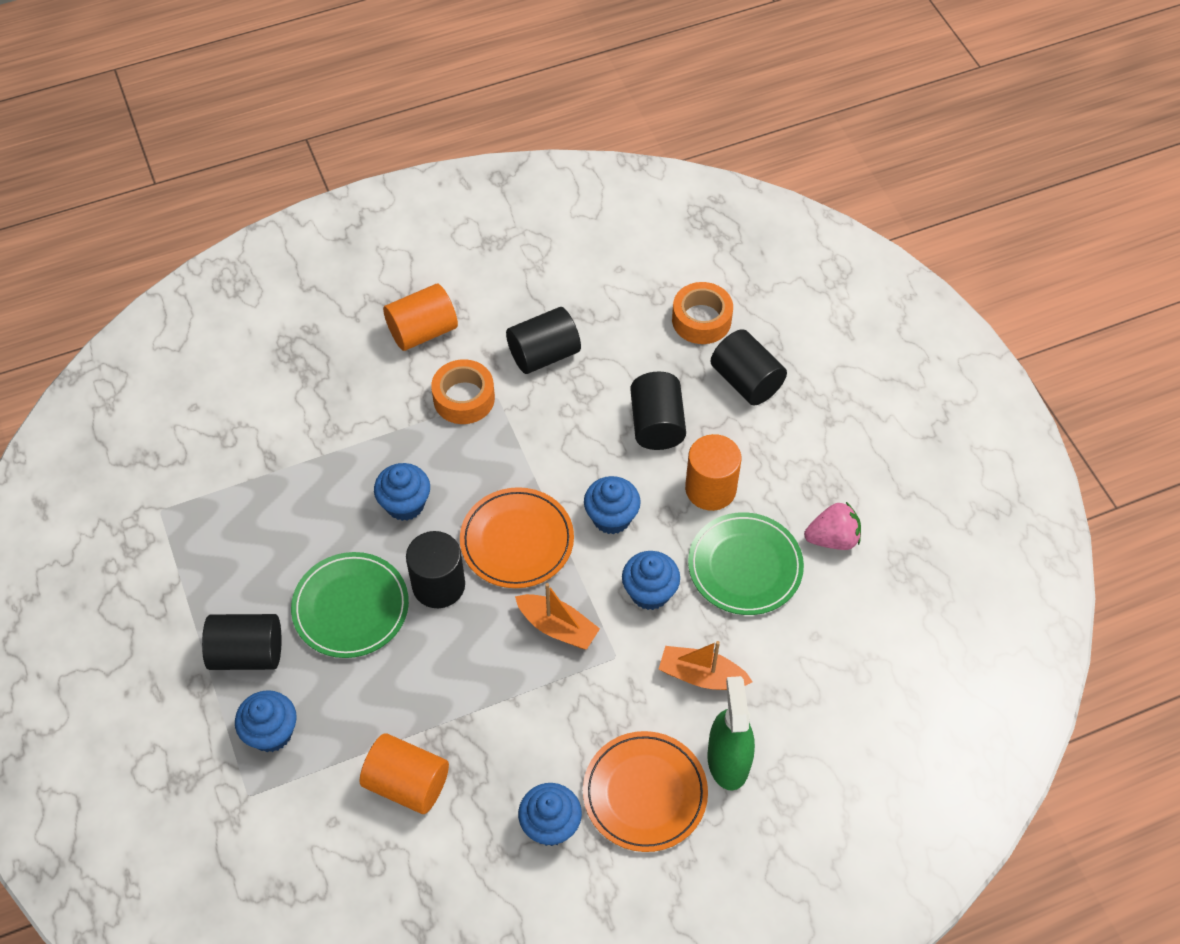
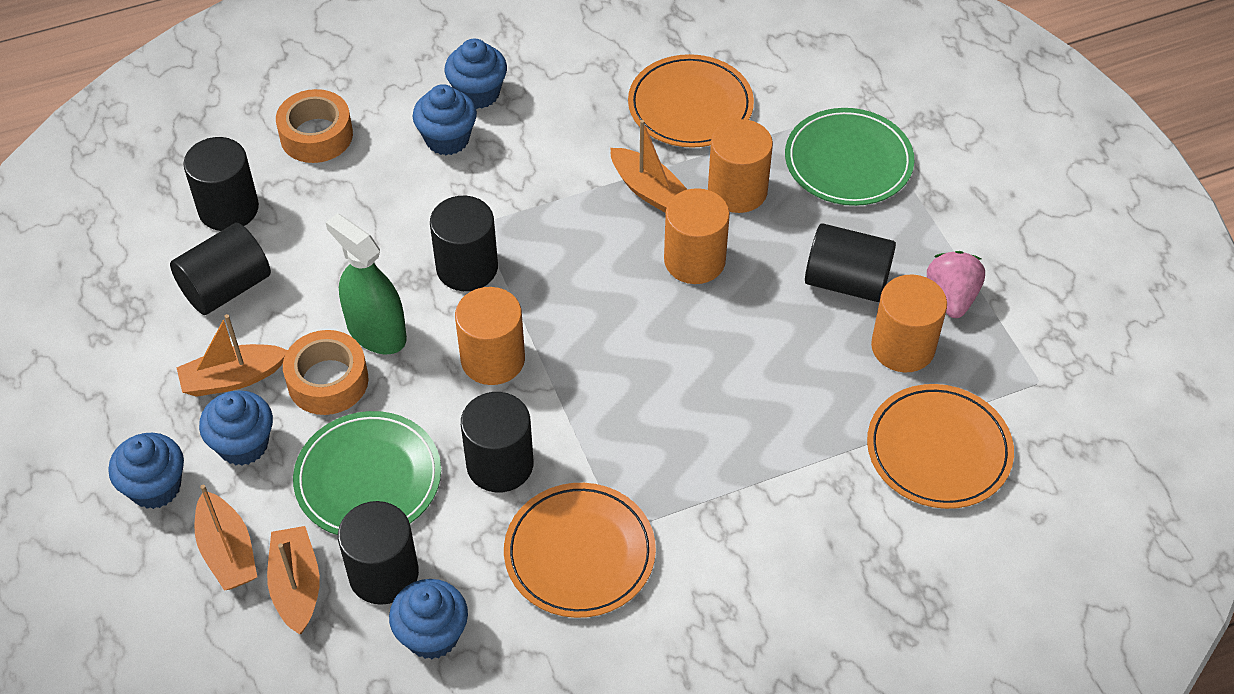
black cylinder: [202,614,282,670] [406,531,465,608] [506,307,581,374] [630,371,686,450] [710,329,787,406] = 5 -> [170,223,271,315] [184,137,259,231] [338,501,419,605] [430,196,498,291] [461,392,533,493] [805,223,896,302] = 6
orange boat: [515,583,600,650] [659,641,753,690] = 2 -> [176,314,288,397] [194,485,257,591] [267,526,320,634] [611,120,688,213] = 4
orange cylinder: [360,733,449,814] [383,284,458,351] [685,434,741,511] = 3 -> [455,287,525,385] [664,188,730,284] [708,119,773,213] [871,274,947,372] = 4
orange plate: [460,487,574,588] [583,731,708,852] = 2 -> [504,483,656,618] [628,54,754,148] [867,384,1014,509] = 3

